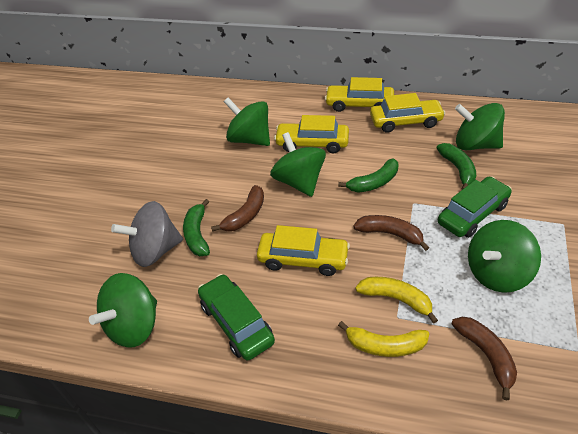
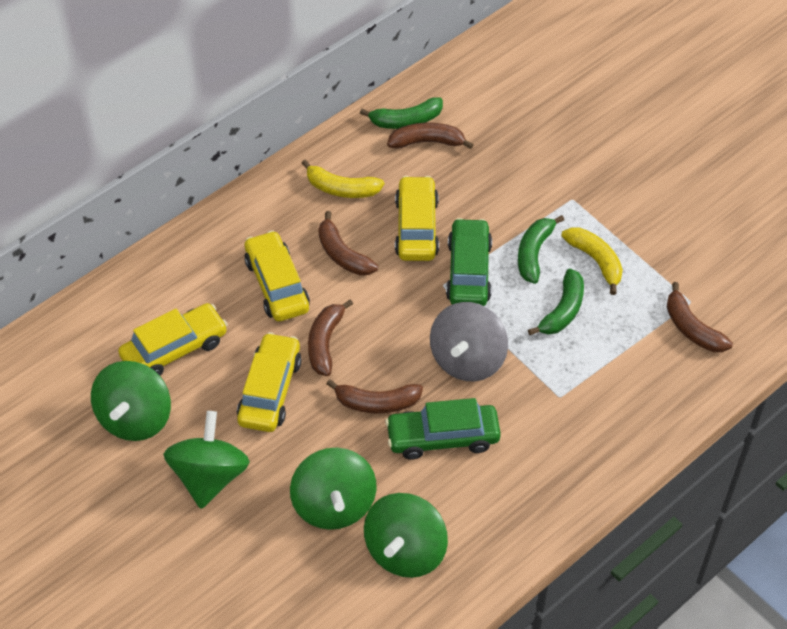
brown banana: [211,185,264,232] [353,215,429,251] [452,317,517,400] = 3 -> [308,299,353,376] [318,211,378,275] [327,379,423,414] [387,123,473,149] [667,282,733,352] = 5
green spinning top: [89,273,157,348] [224,98,270,146] [270,132,326,197] [455,103,505,150] [468,220,541,293] = 5 -> [91,361,171,441] [164,411,250,509] [290,448,376,530] [364,493,448,578] = 4

